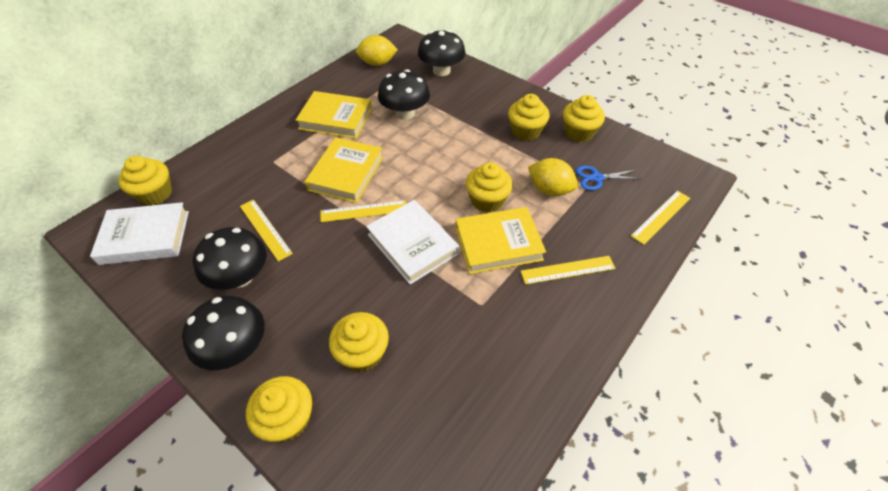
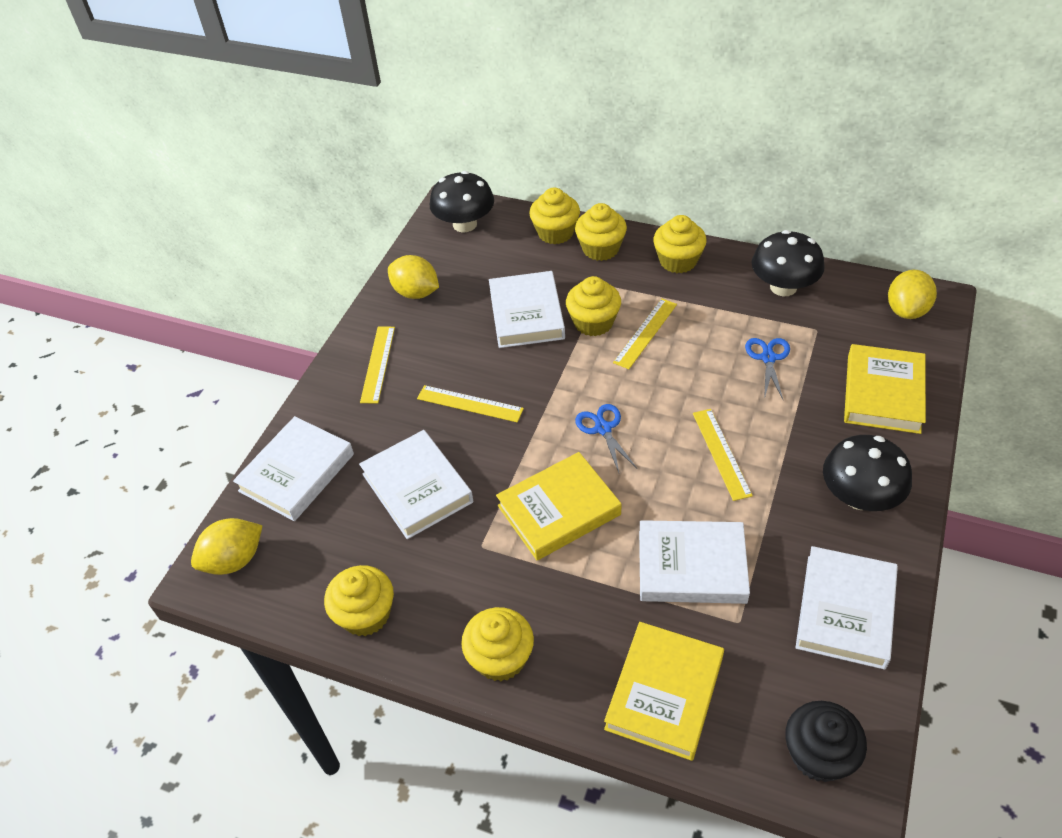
black cupcake: none = 0 -> [785,701,867,782] = 1
black mushroom: [182,296,265,370] [193,227,267,290] [378,69,430,120] [418,30,465,76] = 4 -> [430,171,494,232] [751,230,825,296] [823,435,912,511] = 3
blue scissors: [576,165,641,191] = 1 -> [575,404,637,472] [745,338,790,399] = 2
white book: [90,202,189,265] [366,200,459,284] = 2 -> [233,416,354,521] [359,430,473,539] [489,271,565,348] [639,520,750,604] [795,546,898,670] = 5
yellow lemon: [356,35,398,66] [528,158,578,196] = 2 -> [191,518,263,575] [388,255,439,299] [888,270,937,319] = 3

